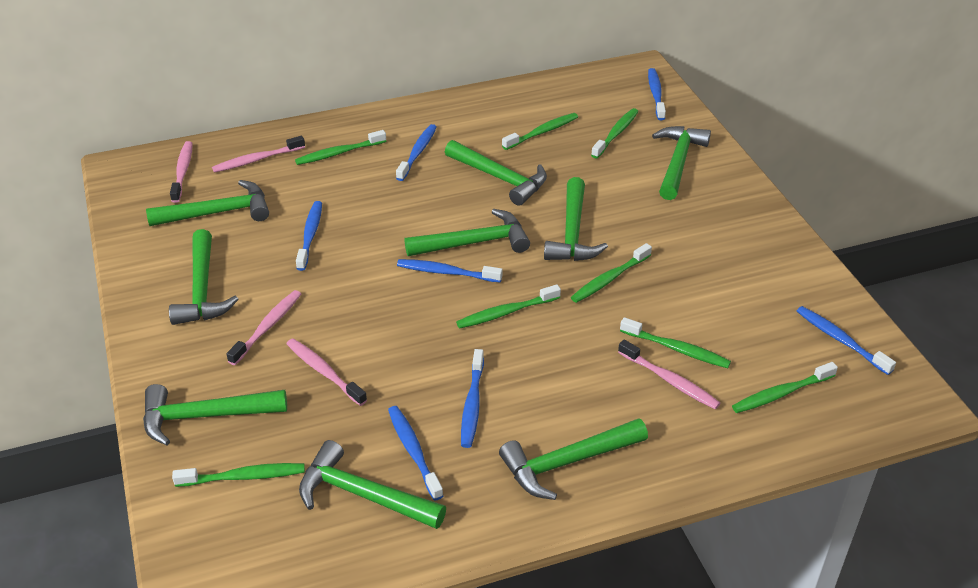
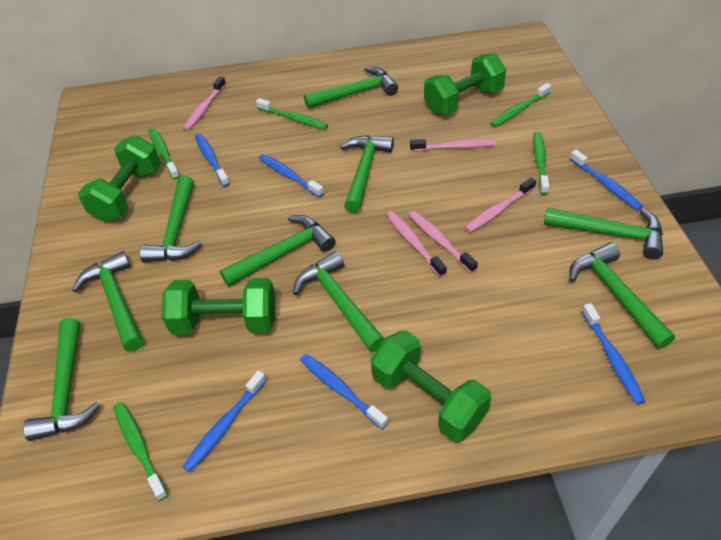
blue toothbrush: [296,201,322,271] [388,406,443,501] [396,124,437,181] [397,259,503,282] [461,349,484,448] [648,68,666,120] [797,306,896,375] = 7 -> [183,371,266,472] [195,134,230,187] [259,154,324,198] [300,354,388,429] [570,150,643,210] [581,303,646,404] = 6
green dumbbell: none = 0 -> [78,135,161,222] [162,278,276,335] [371,330,491,442] [424,53,506,115] = 4
green toothbrush: [172,463,305,487] [295,130,386,165] [456,284,561,329] [502,113,578,150] [571,243,652,303] [591,108,639,159] [620,317,731,368] [732,362,838,413] = 8 -> [114,402,168,501] [149,128,180,180] [256,98,328,130] [490,83,551,127] [533,132,549,195] = 5

